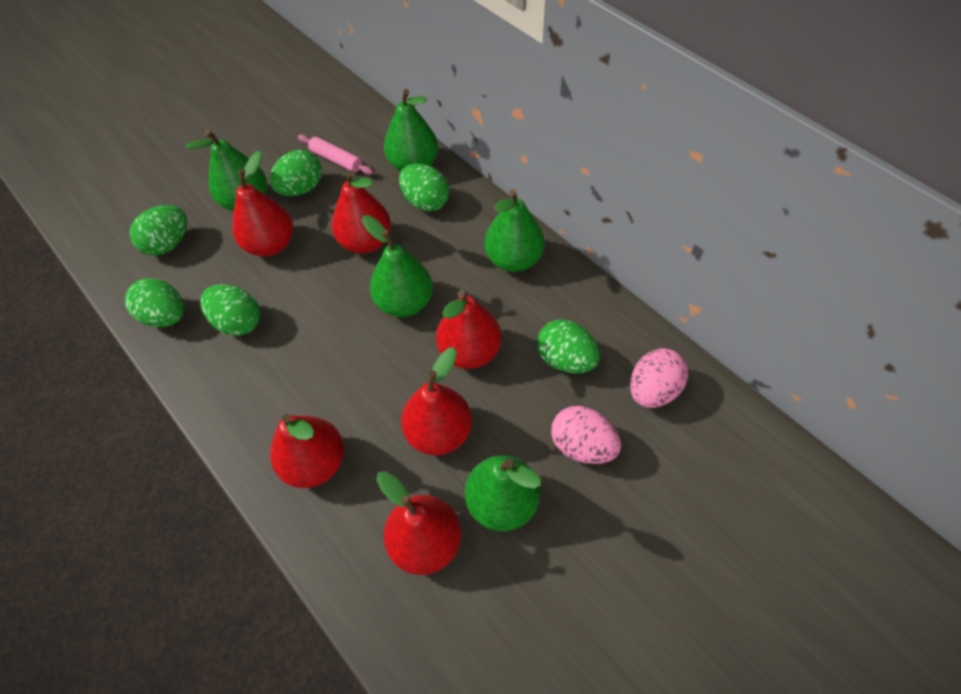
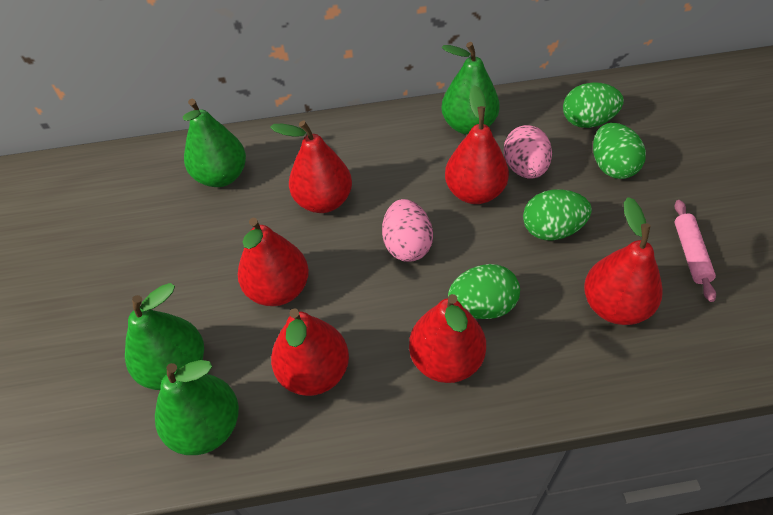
green egg: [125,278,184,327] [130,205,188,256] [200,284,260,336] [270,150,322,196] [399,164,449,212] [537,320,600,373] = 6 -> [448,264,520,319] [523,189,592,240] [563,83,624,128] [593,123,646,179] = 4
green pear: [186,129,267,211] [362,215,433,317] [384,89,438,171] [465,455,541,531] [484,189,545,272] = 5 -> [125,283,204,390] [155,360,239,455] [183,99,246,187] [441,42,500,135] = 4

